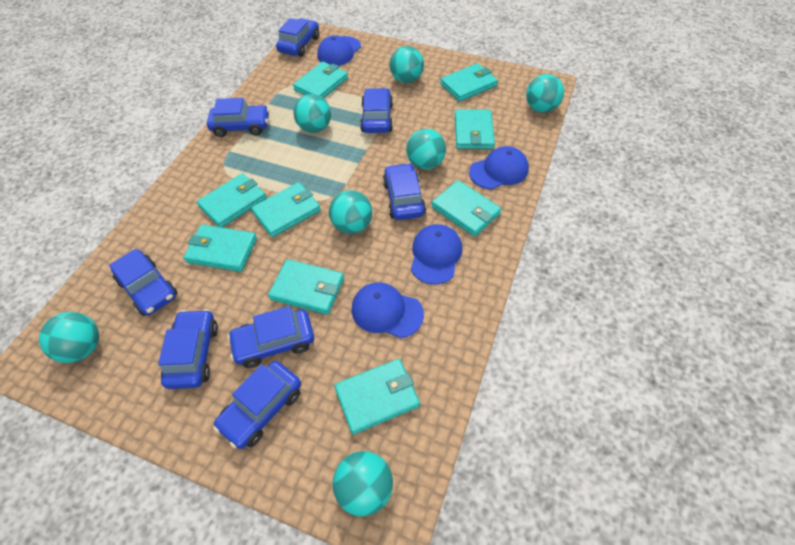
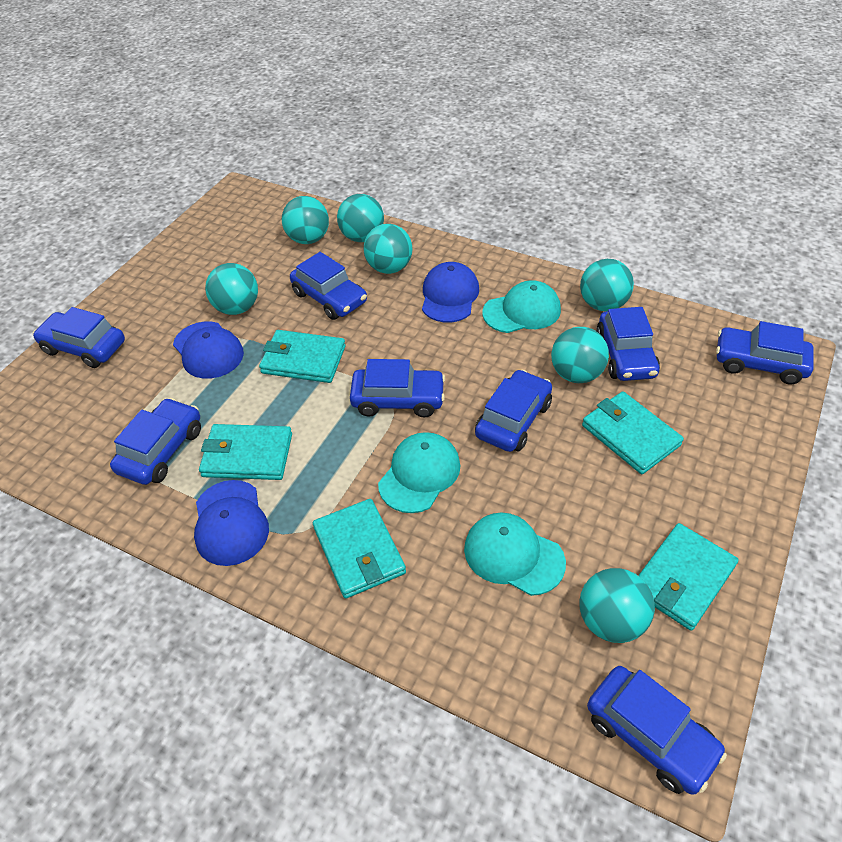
blue cap: [317,35,361,66] [352,282,424,338] [411,224,462,285] [469,146,529,189] = 4 -> [173,321,244,379] [194,480,269,566] [422,262,479,323] = 3
turquoise cap: none = 0 -> [378,432,460,513] [464,513,566,596] [482,280,561,333] = 3
turquoise wallet: [183,225,257,272] [197,173,267,228] [251,182,321,237] [268,259,344,315] [293,62,348,98] [334,359,420,434] [431,180,501,237] [440,63,498,102] [455,110,495,149] = 9 -> [199,424,292,480] [259,330,346,383] [313,499,406,599] [582,391,684,474] [638,523,739,631] = 5

